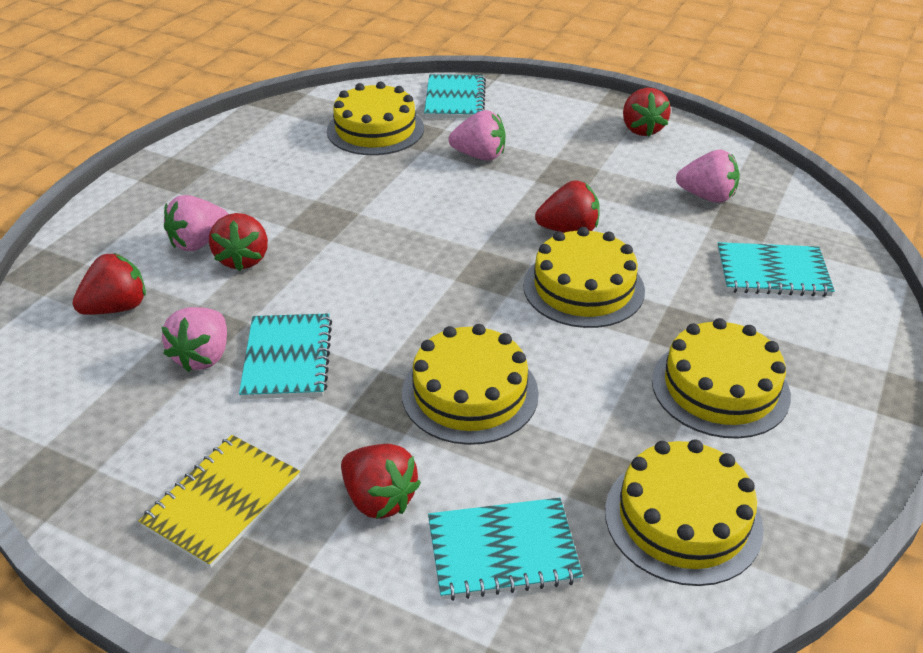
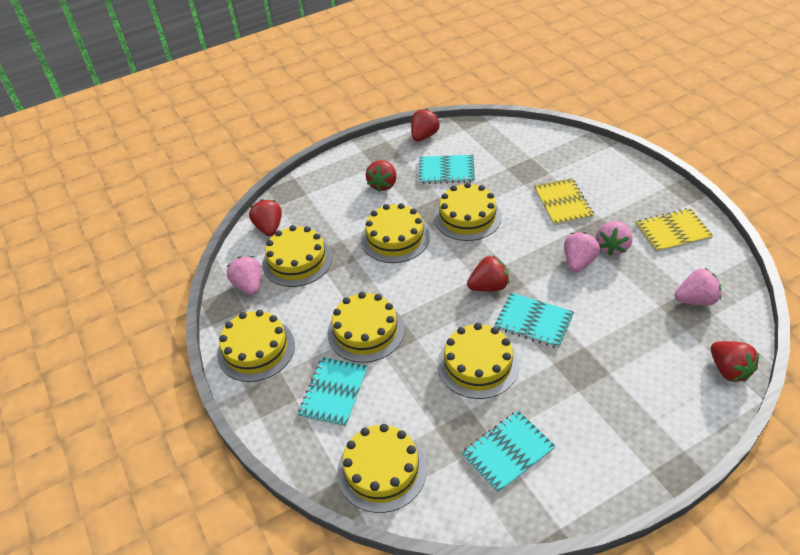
yellow cake: [327,82,424,155] [402,324,539,445] [523,227,645,328] [605,439,764,586] [652,318,791,438] = 5 -> [217,310,295,382] [262,225,332,287] [327,292,404,363] [337,424,427,513] [361,203,430,263] [434,182,502,241] [438,323,519,399] = 7
yellow notebook: [139,435,300,568] = 1 -> [534,178,594,226] [635,208,713,253] = 2

